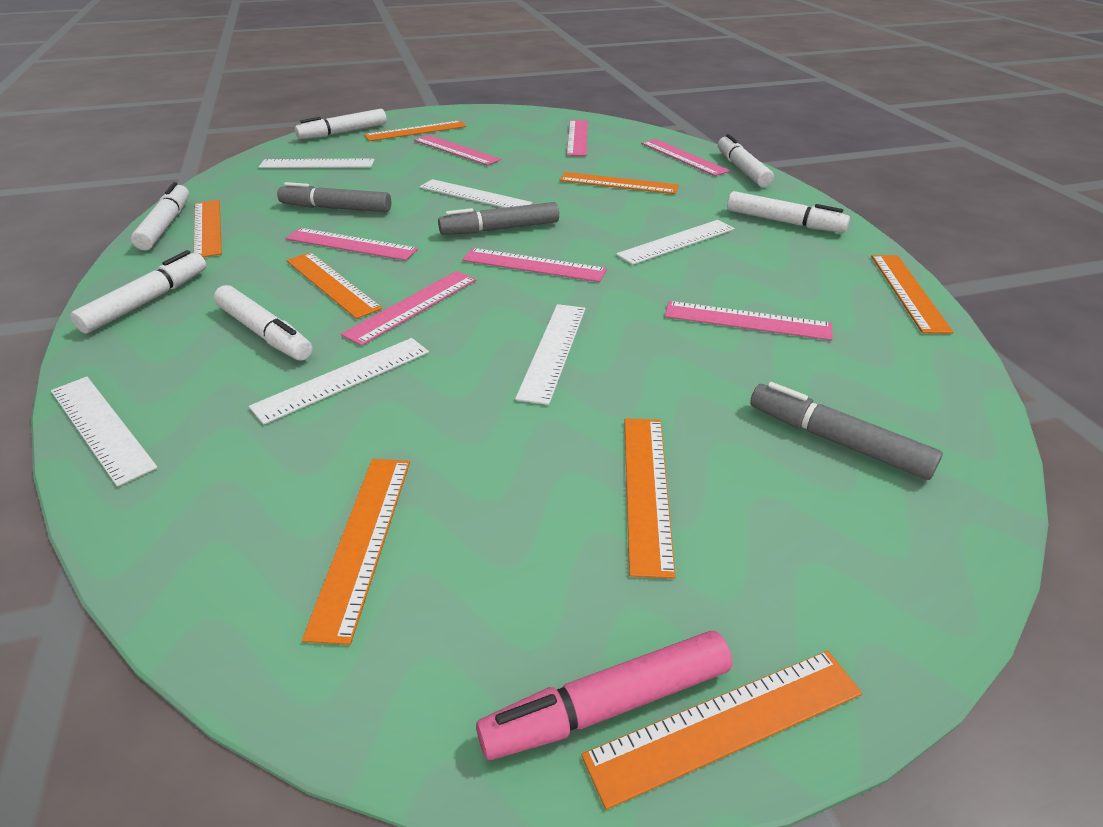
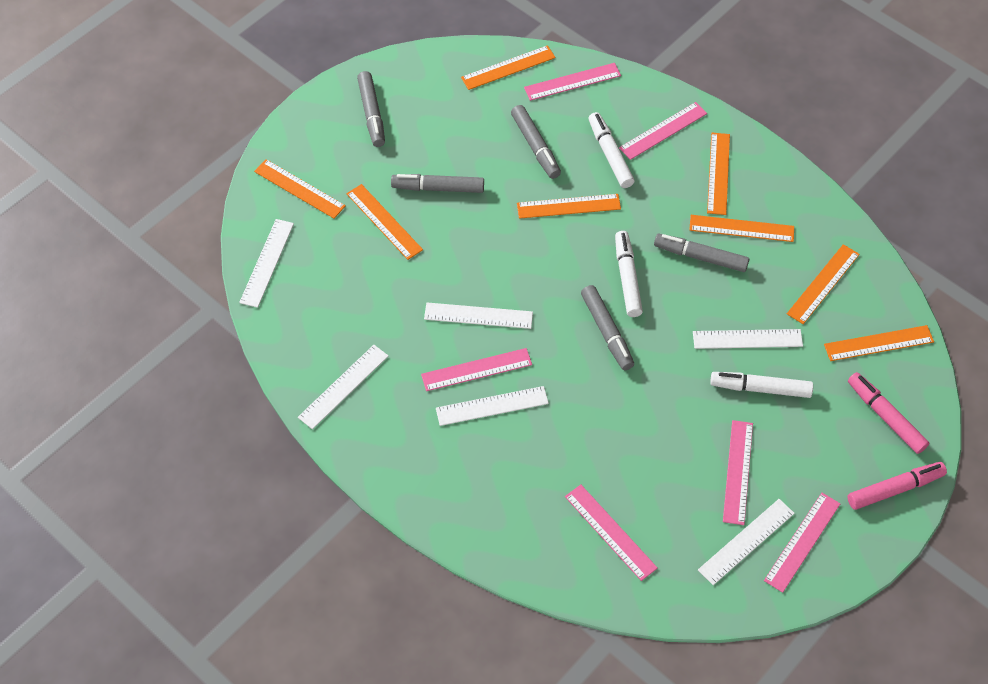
grey marker: [277,182,391,212] [438,202,559,235] [750,382,943,480] = 3 -> [357,71,385,147] [391,174,484,193] [511,105,561,179] [581,285,634,370] [654,234,749,272] = 5
pink marker: [476,631,732,760] = 1 -> [847,462,947,510] [848,372,929,454] = 2
pink ruler: [285,228,418,261] [341,271,476,346] [414,135,501,166] [462,248,607,282] [567,120,588,156] [641,139,730,176] [665,301,833,340] = 7 -> [421,348,532,391] [524,63,621,101] [565,485,658,581] [619,102,707,160] [723,420,753,525] [764,493,841,593] = 6
white marker: [70,250,207,334] [131,182,189,251] [214,285,312,361] [295,109,387,139] [718,134,774,187] [727,191,850,233] = 6 -> [589,112,635,188] [615,231,643,317] [710,372,813,398] = 3

